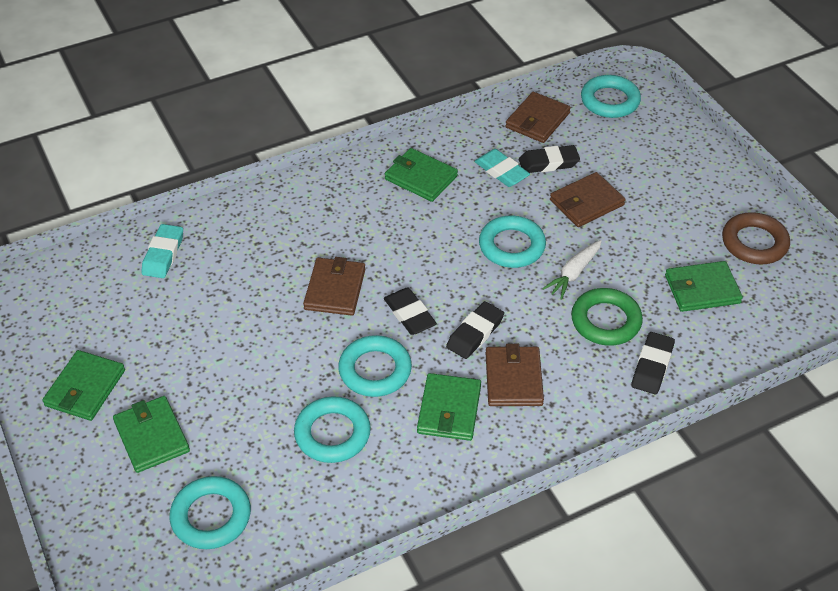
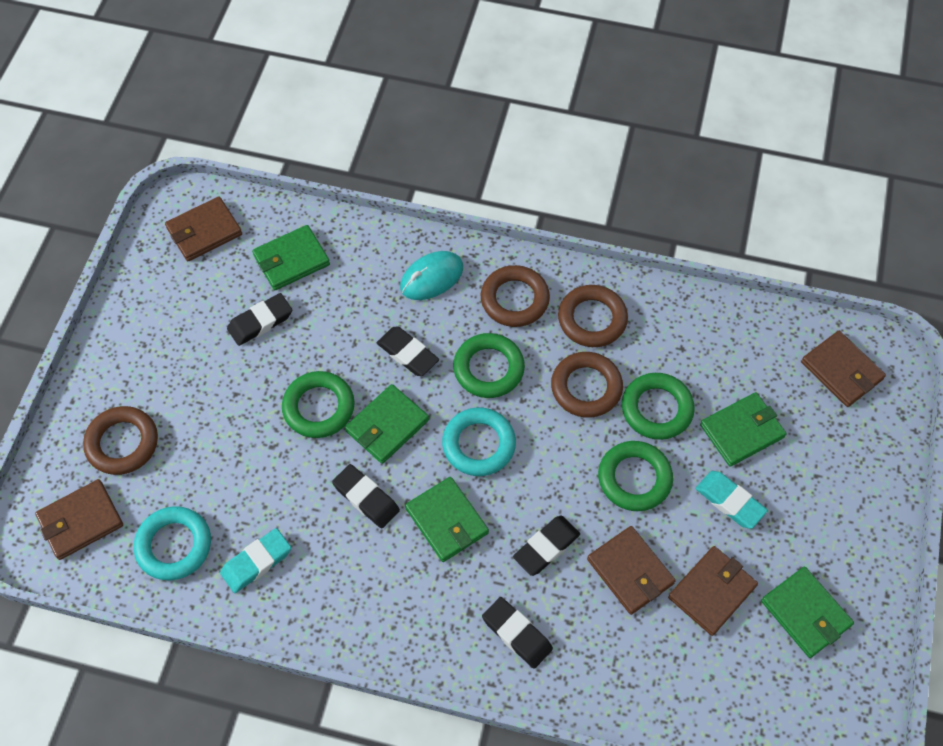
black eraser: [384,287,437,335] [446,301,504,359] [519,145,580,173] [631,332,675,394] = 4 -> [227,293,292,346] [332,464,400,528] [377,326,439,376] [482,597,553,669] [513,516,580,576] = 5
brown ring: [722,212,790,265] = 1 -> [83,406,158,475] [481,265,550,327] [551,352,623,418] [558,285,628,347] = 4
brown wallet: [303,257,366,316] [486,344,544,406] [505,92,571,143] [550,172,626,227] = 4 -> [35,479,123,560] [165,196,242,261] [587,526,676,615] [668,546,758,636] [801,331,886,407] = 5
green ring: [571,288,643,346] = 1 -> [282,371,355,438] [453,333,525,398] [598,441,673,511] [622,373,695,440] = 4
turquoise mouse: none = 0 -> [400,251,463,300] = 1
turquoise ring: [169,476,251,549] [294,396,371,463] [338,335,412,397] [479,216,546,268] [581,75,641,118] = 5 -> [134,506,211,581] [442,407,516,476] = 2
white carrot: [542,240,602,300] = 1 -> none = 0

